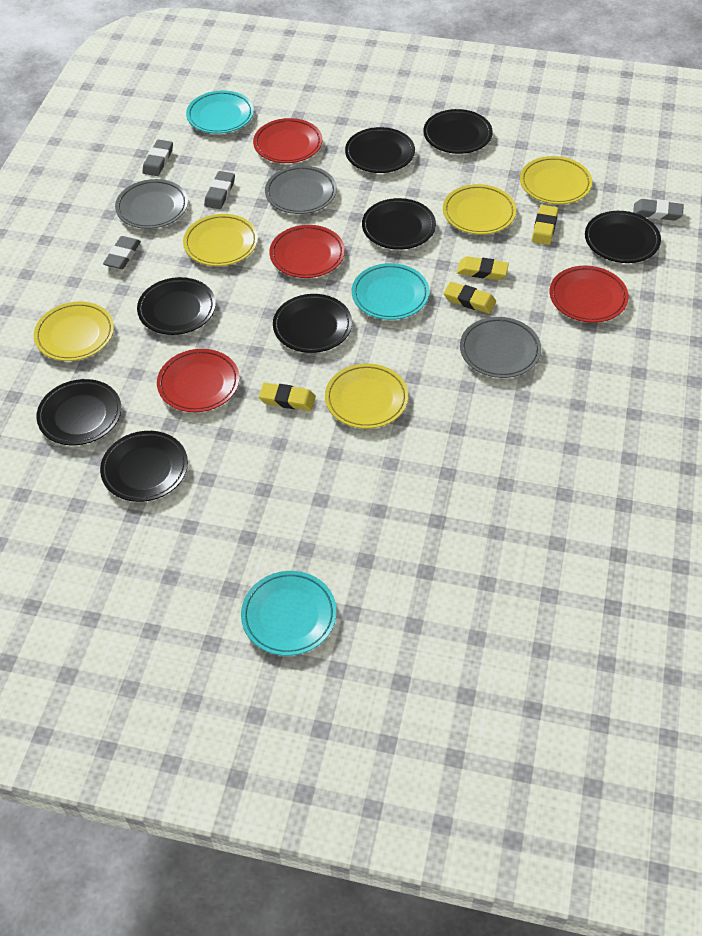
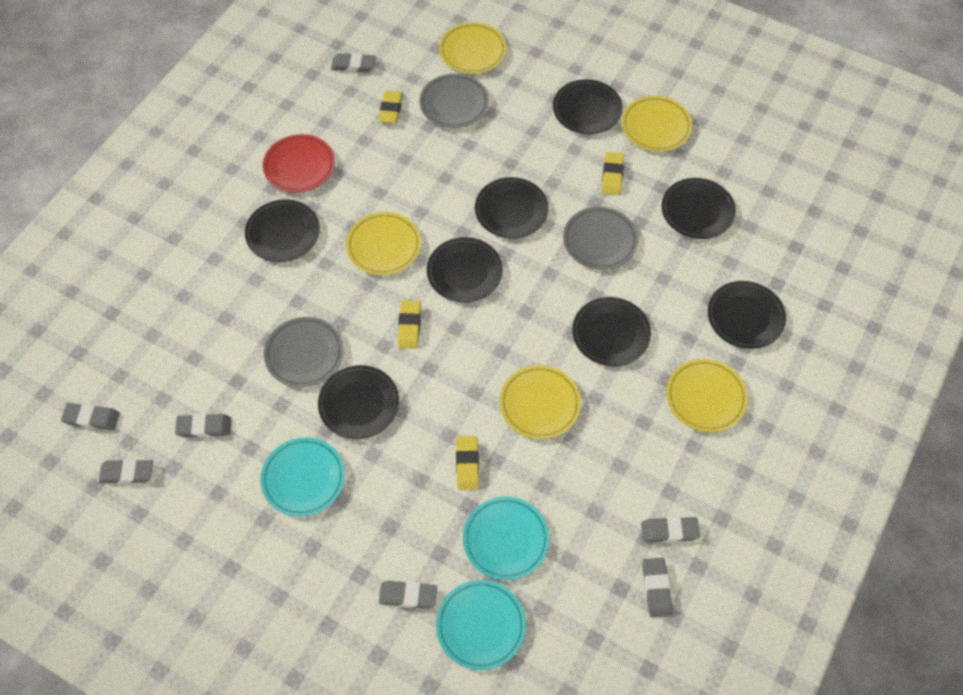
grey eraser: [103,236,141,269] [142,140,173,176] [204,171,235,209] [633,199,684,221] = 4 -> [61,403,120,430] [99,459,153,484] [175,414,231,438] [331,53,376,72] [379,581,437,609] [641,517,700,543] [643,558,672,618] = 7
red plate: [157,349,240,412] [253,118,323,163] [270,225,345,278] [550,266,629,323] = 4 -> [263,134,335,193] = 1

